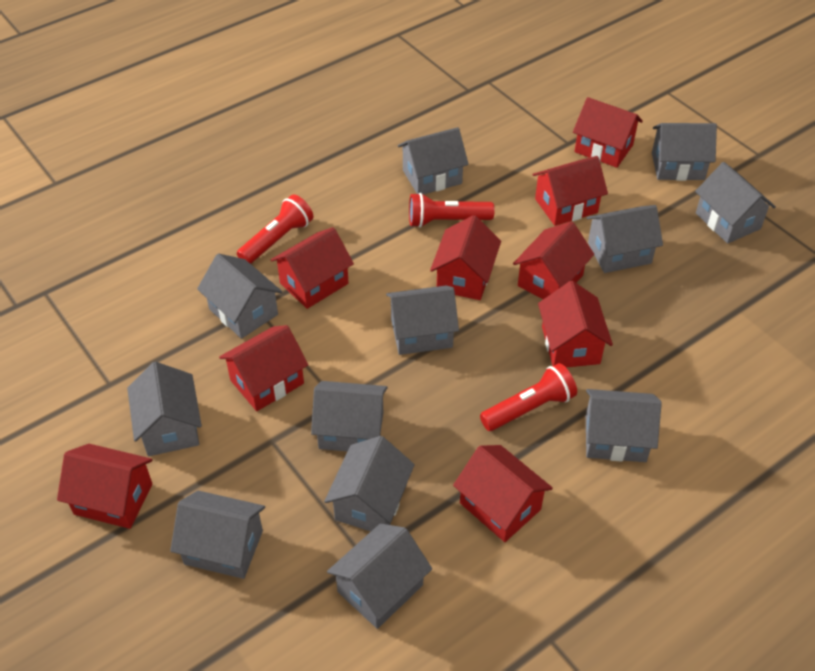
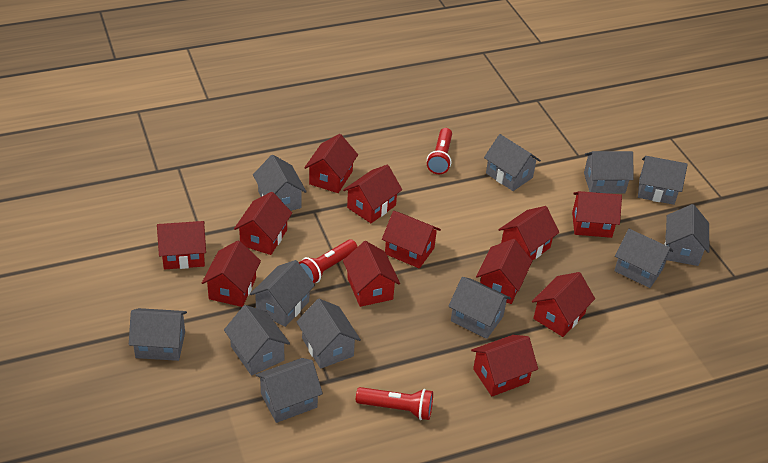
red house: [57,444,153,529] [219,325,308,411] [271,227,354,309] [430,215,501,300] [453,445,553,542] [513,221,594,299] [532,156,608,226] [538,281,613,367] [573,97,643,168] = 9 -> [157,221,206,269] [202,240,261,307] [234,192,292,255] [304,134,358,193] [343,165,402,223] [343,241,400,307] [382,211,441,268] [471,335,538,396] [476,239,532,304] [498,206,559,261] [532,272,595,337] [572,191,622,238] = 12

